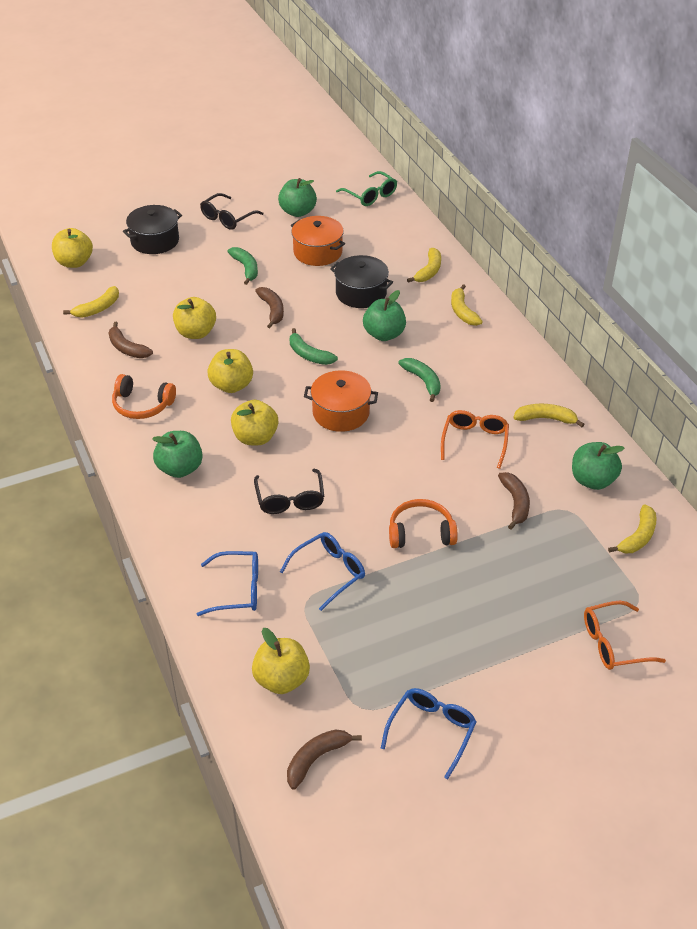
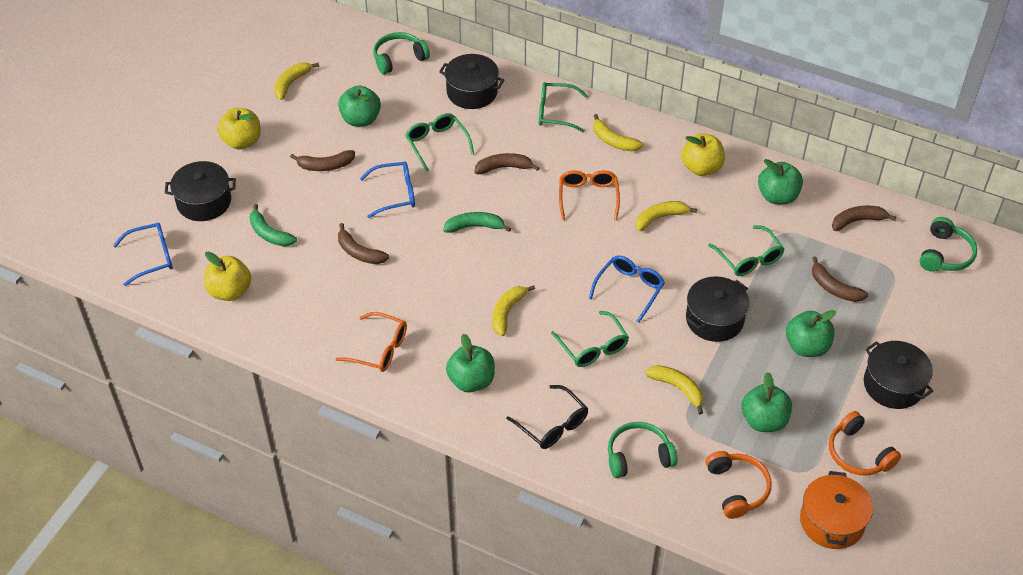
black glasses: [200,193,264,230] [254,469,324,514] = 2 -> [506,385,588,449] = 1
black pot: [123,205,182,254] [330,255,393,308] = 2 -> [165,161,236,221] [439,54,504,109] [686,276,749,342] [864,341,933,409] = 4
brown banana: [109,322,153,358] [255,287,284,328] [287,729,362,790] [498,472,530,529] = 4 -> [290,150,355,171] [338,223,389,264] [474,153,540,174] [812,256,868,302] [832,206,896,231] = 5
green apple: [152,431,203,478] [278,178,317,217] [363,290,406,341] [572,442,624,490] = 4 -> [338,86,381,127] [446,334,495,392] [741,372,792,432] [758,159,803,205] [786,310,836,357] = 5
green banana: [227,247,258,285] [290,328,338,365] [398,358,441,402] = 3 -> [250,204,297,246] [443,212,511,233] = 2
green glasses: [336,171,397,206] = 1 -> [405,113,474,172] [539,82,588,133] [551,311,629,367] [708,225,784,276] = 4
green headphones: none = 0 -> [373,32,430,74] [608,422,678,478] [919,217,977,272] = 3
orange pot: [291,216,345,266] [304,370,378,432] = 2 -> [800,471,873,549] = 1
yellow apple: [52,228,93,268] [173,297,216,339] [207,349,253,393] [231,400,278,445] [252,628,310,694] = 5 -> [204,251,251,301] [217,108,261,149] [681,134,725,176] = 3

